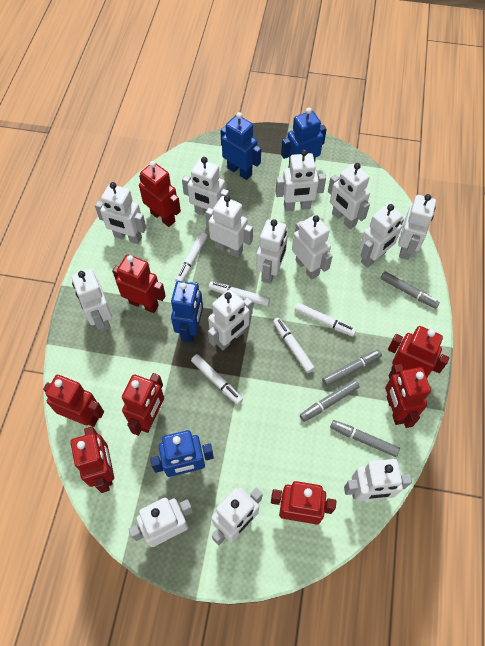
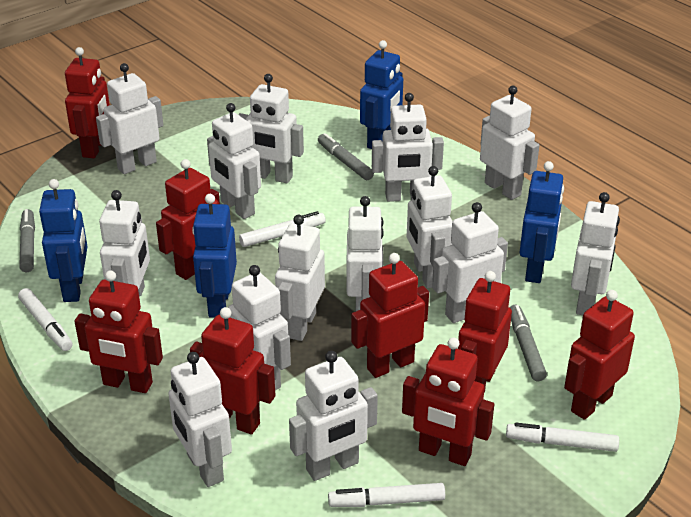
grey marker: [300,380,360,422] [322,349,382,387] [330,420,400,457] [380,271,440,309] = 4 -> [19,209,35,272] [318,133,374,180] [510,305,547,381] = 3
white marker: [175,232,207,282] [191,354,243,405] [209,282,270,306] [273,317,315,373] [295,303,356,336] = 5 -> [18,288,73,351] [239,211,326,247] [328,483,445,507] [506,423,619,452] = 4

